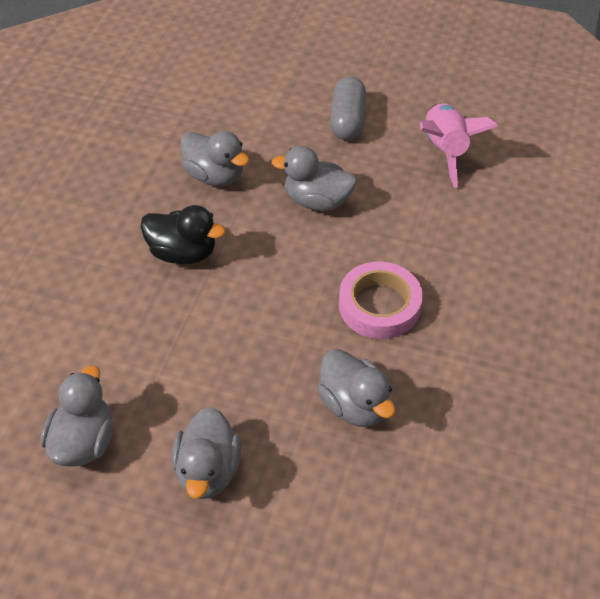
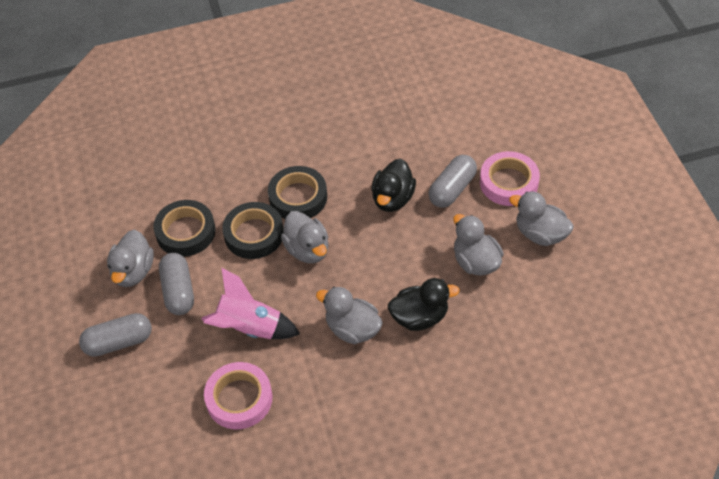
black duck: [141,205,226,265] = 1 -> [371,159,416,212] [388,278,459,331] = 2
black tape: none = 0 -> [154,200,216,257] [222,202,284,259] [268,166,327,219] = 3
grey capsule: [330,76,366,140] = 1 -> [79,313,152,357] [159,253,194,315] [428,155,477,208] = 3
pink tape: [339,262,423,339] = 1 -> [204,362,272,429] [480,151,540,206] = 2

